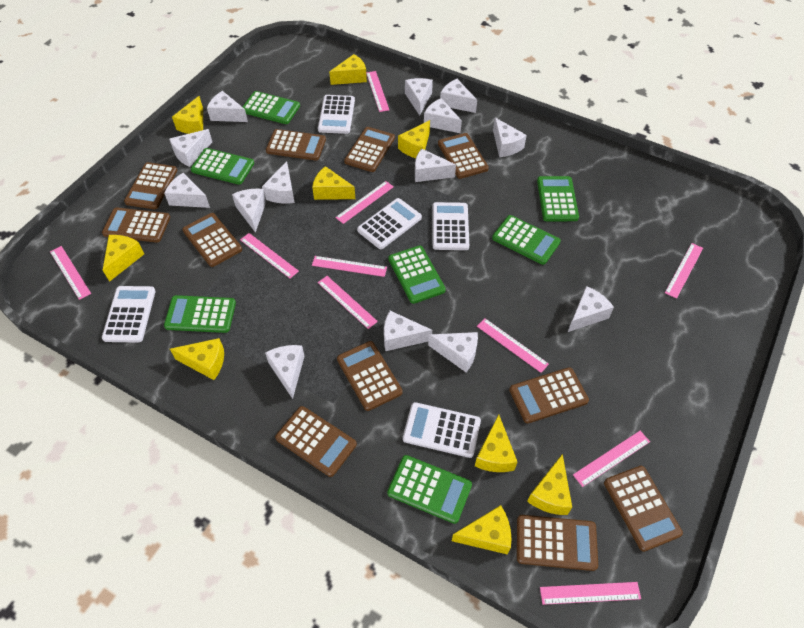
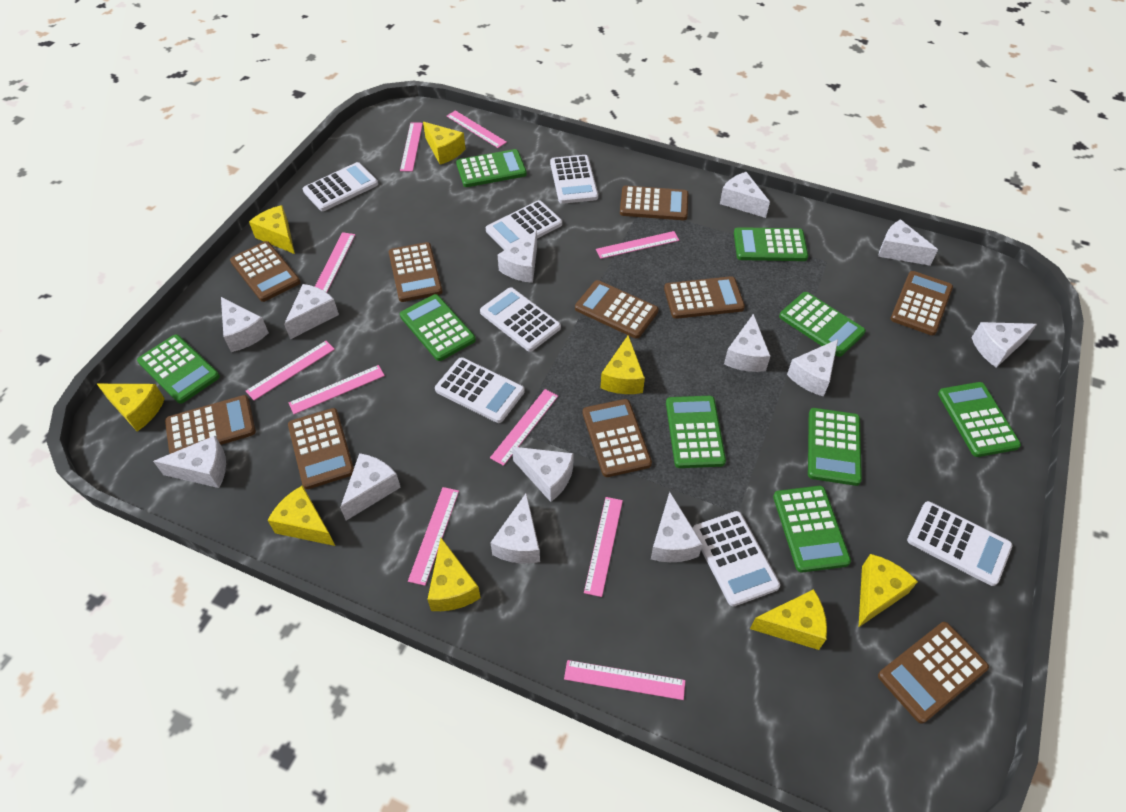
brown calculator: [102,208,170,243] [124,162,178,209] [182,213,242,267] [266,129,326,161] [275,406,357,477] [337,341,402,411] [344,127,395,172] [438,133,489,179] [509,367,589,423] [517,515,598,571] [604,466,683,552] = 11 -> [165,395,256,454] [230,241,300,302] [288,408,354,489] [389,242,443,302] [575,280,659,339] [583,399,652,477] [620,186,688,220] [664,276,745,319] [878,622,989,724] [890,271,953,336] = 10
green calculator: [164,295,236,333] [191,148,254,185] [242,91,300,124] [387,455,472,524] [389,245,446,304] [492,215,561,265] [537,176,579,221] = 7 -> [137,335,220,404] [400,294,476,361] [456,149,527,187] [666,396,726,468] [734,227,808,261] [773,486,851,573] [779,292,866,357] [808,408,862,486] [938,382,1021,457] = 9
white calculator: [102,286,156,343] [318,95,355,134] [357,198,422,249] [403,402,481,458] [432,202,469,250] = 5 -> [303,162,378,211] [435,357,525,423] [480,287,561,352] [486,200,562,250] [550,155,598,204] [693,511,780,607] [907,501,1013,586] = 7
white cheese: [164,173,210,208] [169,129,212,167] [207,91,248,122] [232,189,267,233] [262,161,295,204] [265,345,304,399] [384,311,432,351] [405,78,433,116] [415,149,456,182] [424,98,462,133] [428,332,478,372] [440,79,477,113] [493,118,527,157] [568,286,614,332] = 14 -> [153,436,226,488] [221,297,269,352] [284,284,339,340] [340,453,401,521] [490,493,540,564] [498,230,537,283] [512,447,574,502] [651,492,703,562] [720,172,770,218] [724,314,770,372] [787,339,838,397] [878,219,938,266] [972,322,1037,368] = 13
yellow cheese: [103,235,144,282] [170,338,224,380] [172,96,203,134] [312,166,355,200] [329,54,367,85] [398,120,430,158] [452,505,511,555] [475,414,517,472] [527,454,572,515] = 9 -> [97,384,165,432] [249,205,295,254] [267,486,335,546] [423,122,466,165] [427,538,481,611] [601,335,645,394] [750,589,827,650] [858,554,918,628] = 8

